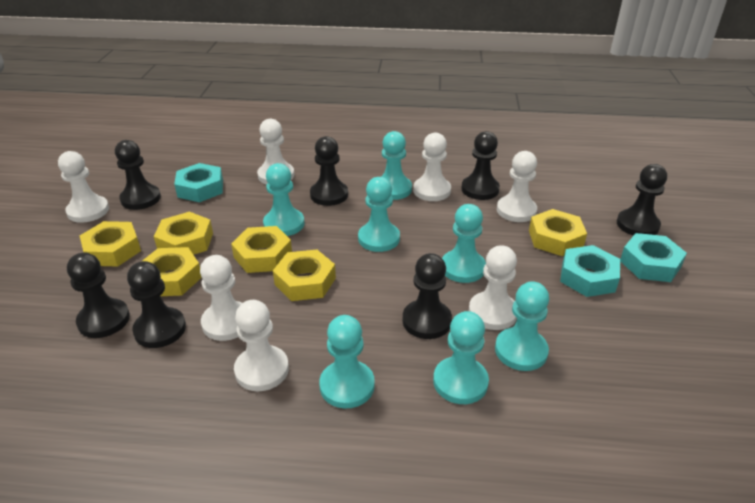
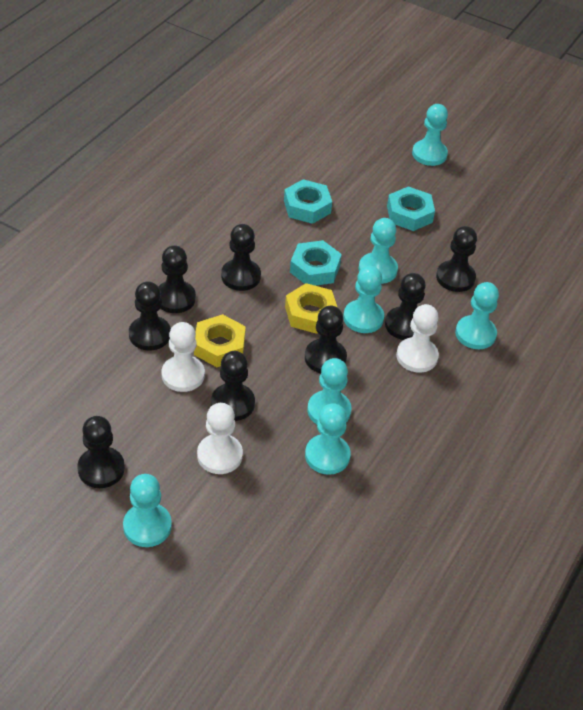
black pawn: [67,253,130,338] [115,140,161,210] [127,261,186,348] [310,136,348,206] [403,253,452,339] [461,131,500,200] [617,164,667,236] = 7 -> [77,416,125,488] [129,282,171,351] [158,245,196,313] [211,351,255,421] [221,224,261,291] [305,306,347,373] [385,273,426,340] [436,226,477,292] = 8
white pawn: [58,151,109,223] [200,255,242,341] [234,300,289,391] [257,119,294,184] [413,132,451,201] [469,245,517,330] [497,151,537,222] = 7 -> [162,322,205,392] [197,403,243,474] [396,304,439,373] = 3
yellow nut: [80,221,141,266] [141,247,202,296] [154,212,213,255] [231,226,292,273] [273,249,336,301] [529,209,587,256] = 6 -> [194,314,246,367] [285,283,338,334] = 2

